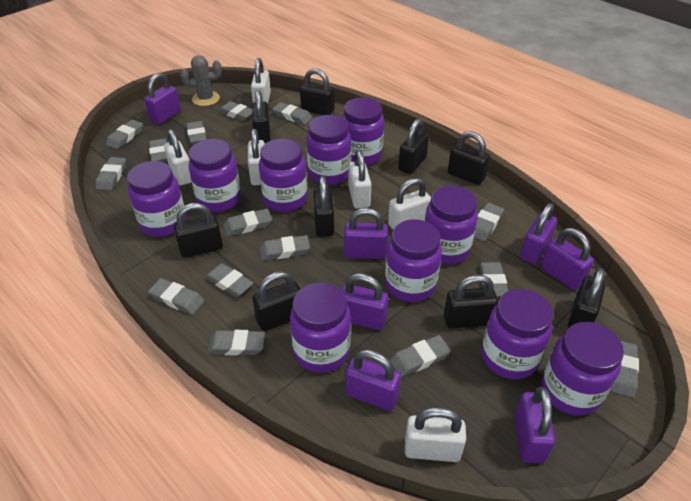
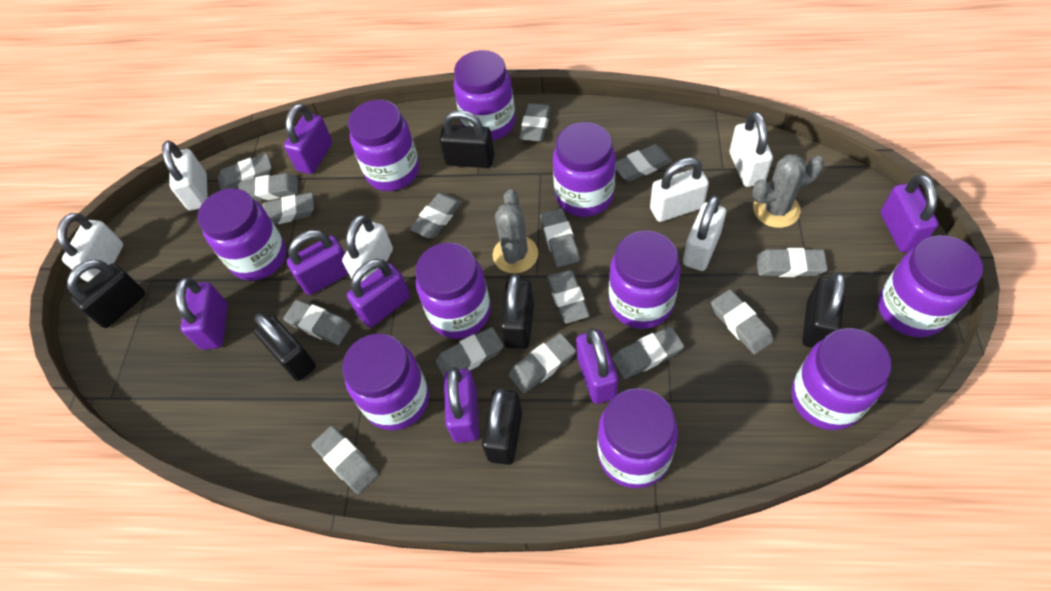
black padlock: [174,203,223,258] [252,90,270,143] [252,271,301,331] [300,68,334,115] [314,176,334,237] [398,119,429,174] [444,275,498,329] [448,131,490,185] [568,268,605,328] = 9 -> [67,260,145,328] [253,314,316,381] [440,110,494,168] [482,388,522,465] [500,274,534,349] [802,272,845,348] = 6
grey cactus: [180,55,222,106] = 1 -> [493,189,538,274] [752,154,824,228] = 2

